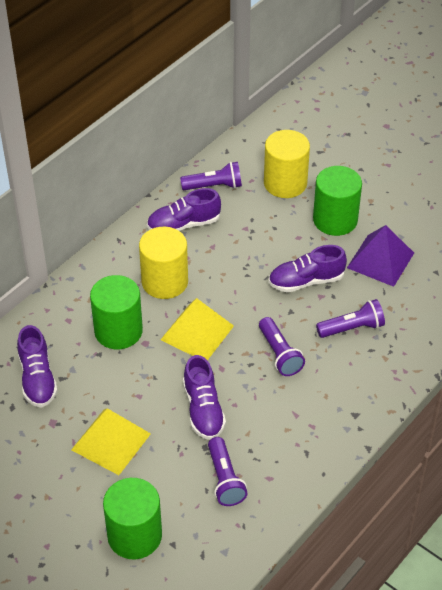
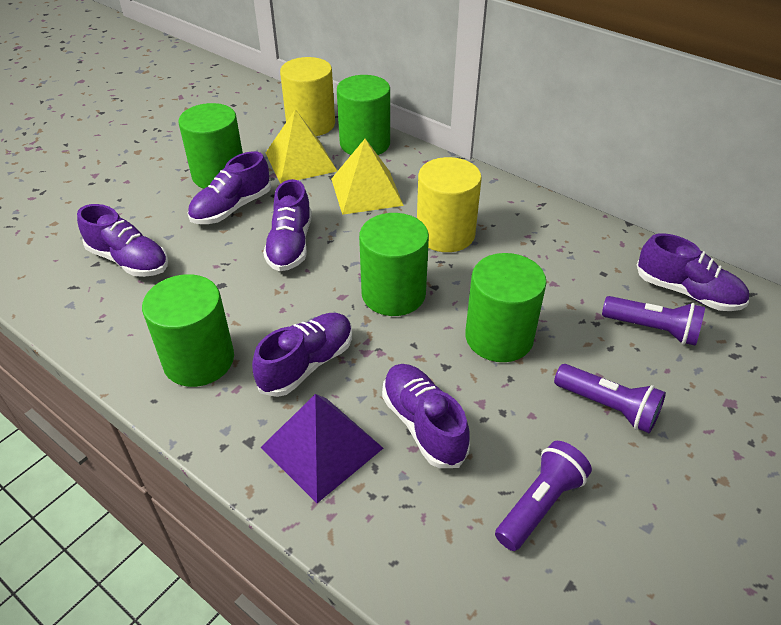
green cylinder: [90,275,143,349] [103,478,162,559] [313,166,362,236] = 3 -> [142,274,234,387] [179,103,243,189] [337,75,390,155] [359,213,429,316] [465,253,547,362] = 5
purple flashlight: [180,162,242,190] [208,437,248,506] [259,317,305,376] [316,299,385,338] = 4 -> [495,441,592,551] [554,364,666,433] [602,296,705,346] = 3
purple shoe: [17,325,57,408] [147,188,221,231] [183,355,226,440] [269,245,347,292] = 4 -> [77,204,168,277] [188,151,271,224] [252,313,352,397] [263,179,312,271] [382,364,470,468] [637,233,749,311] = 6

